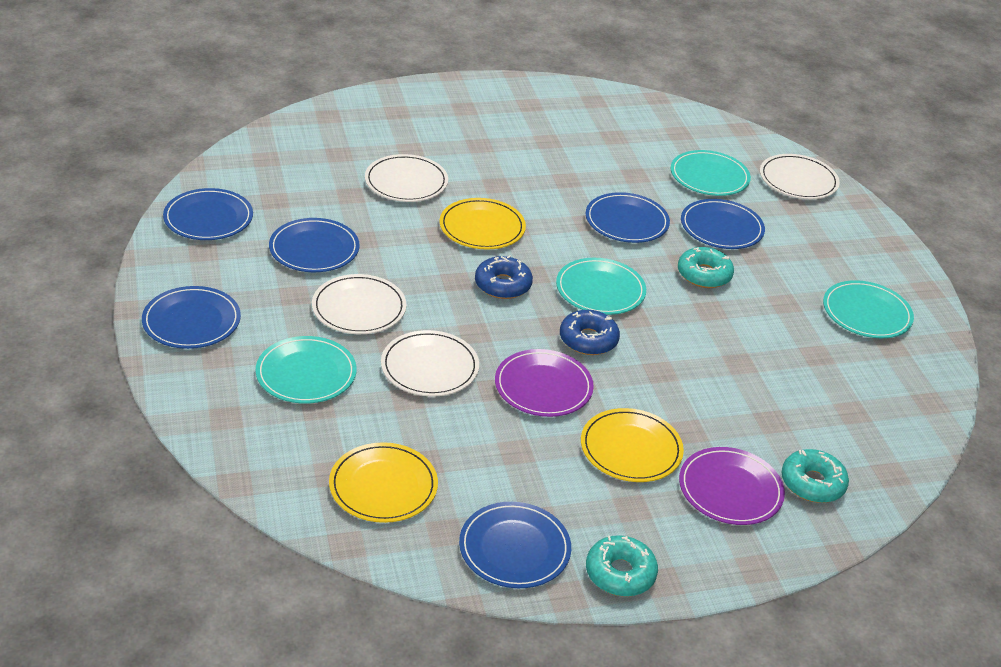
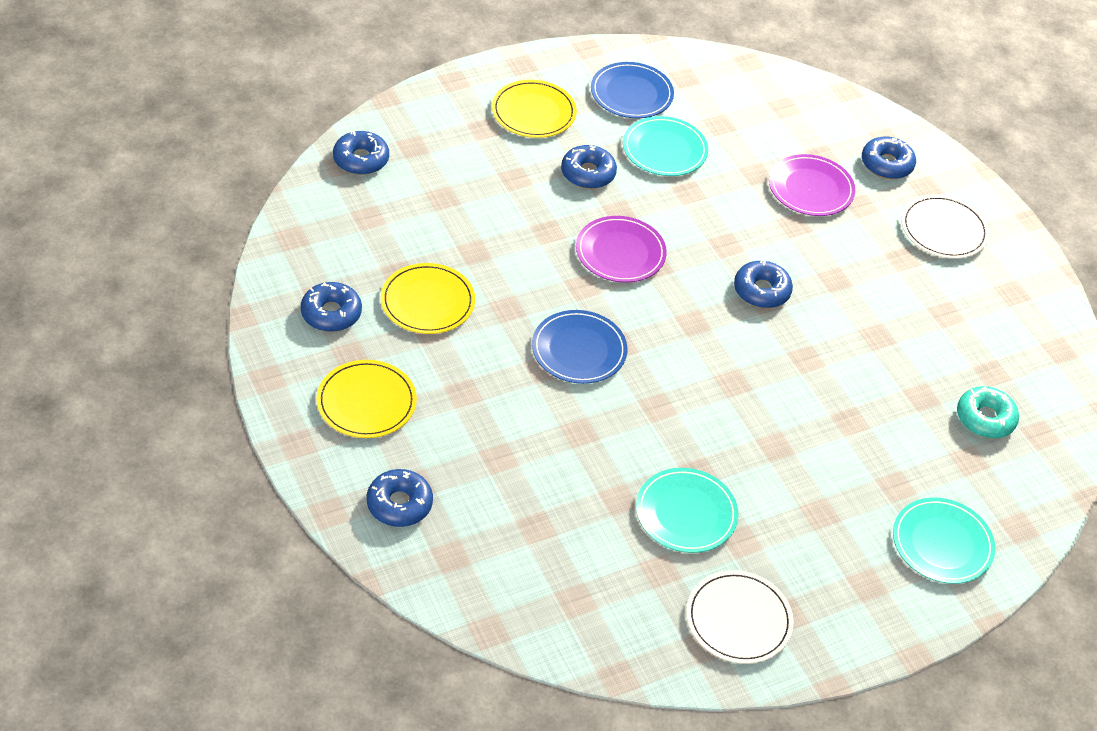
blue donut: [475,255,533,299] [560,310,620,355] = 2 -> [301,282,362,332] [333,131,389,175] [367,469,433,527] [561,145,617,189] [734,259,793,308] [862,137,916,179] = 6
blue plate: [142,286,241,349] [163,188,253,240] [269,218,360,272] [459,502,571,588] [586,192,670,243] [681,199,765,249] = 6 -> [532,310,627,384] [591,62,674,118] = 2
turquoise donut: [586,535,658,597] [678,247,734,288] [782,449,849,503] = 3 -> [957,386,1019,439] = 1
turquoise plate: [256,336,356,404] [556,258,646,315] [671,150,751,196] [823,280,914,338] = 4 -> [623,116,708,176] [636,468,738,553] [893,498,995,584] = 3
white plate: [312,274,406,334] [365,154,448,202] [381,330,479,397] [760,154,840,199] = 4 -> [686,570,794,664] [901,195,989,259] = 2

